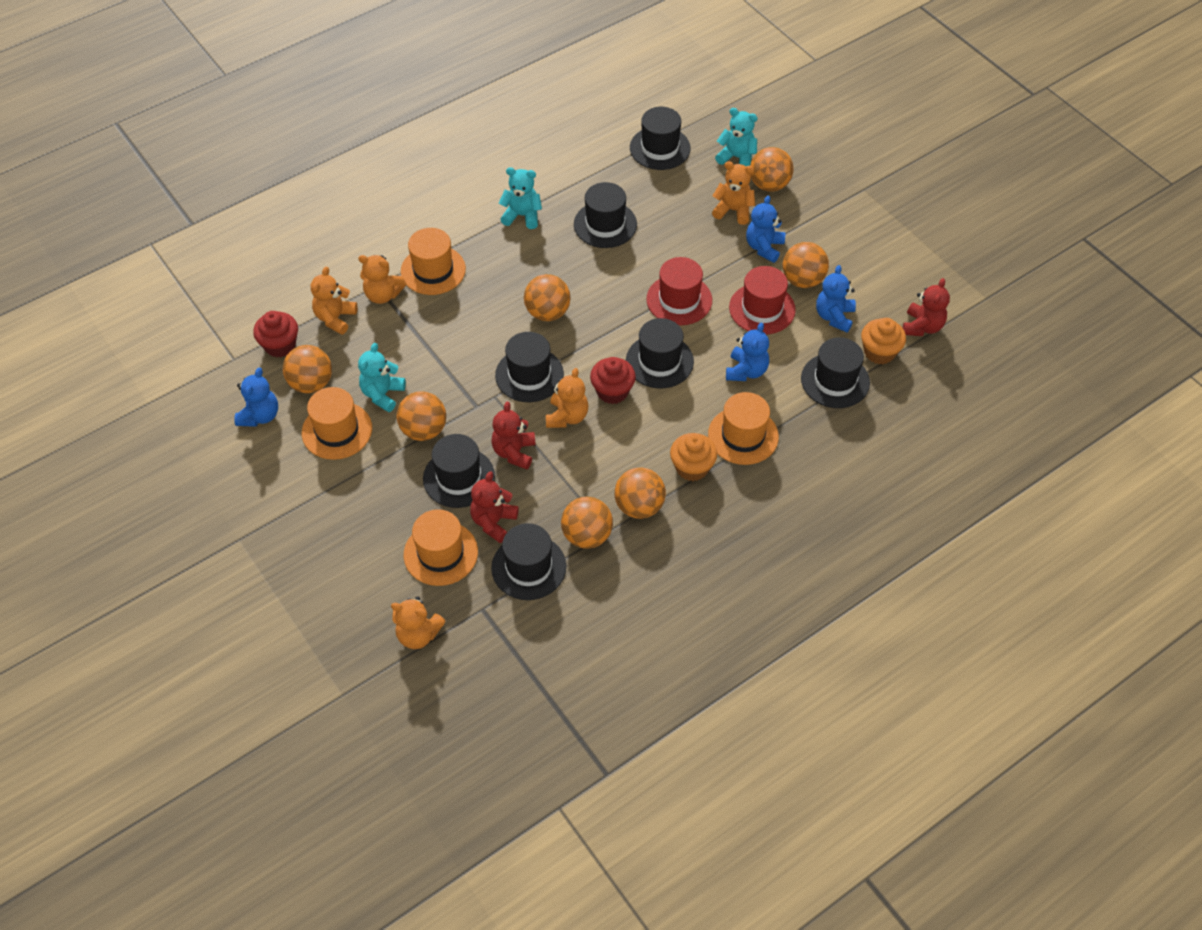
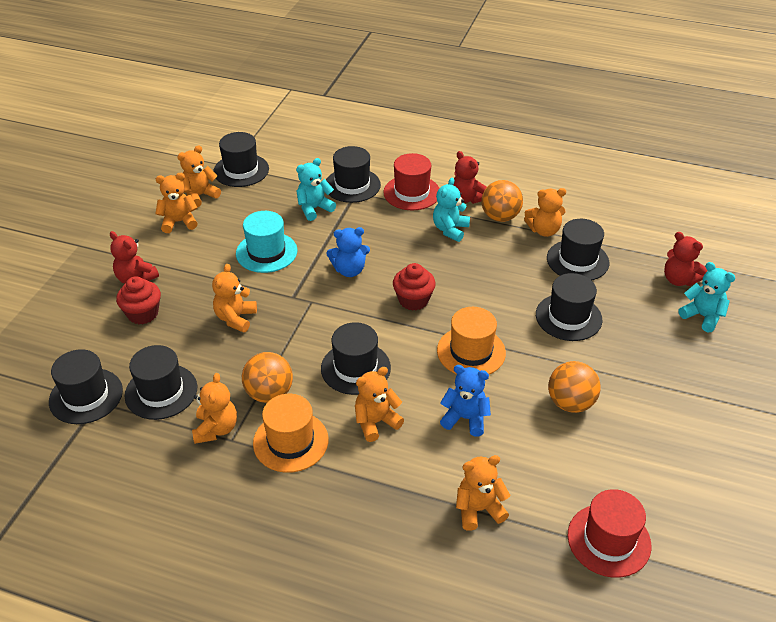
blue teddy bear: [235,368,278,427] [726,322,769,381] [746,196,785,263] [816,265,856,332] = 4 -> [327,227,370,277] [440,365,491,437] = 2
orange ball: [283,345,332,393] [397,391,446,441] [524,274,571,321] [561,497,613,549] [614,467,666,519] [750,147,794,192] [783,242,829,288] = 7 -> [242,352,293,403] [481,180,523,222] [548,361,600,413] = 3
orange cupcake: [670,433,717,481] [861,318,906,364] = 2 -> none = 0
orange hat: [302,387,372,460] [401,228,466,295] [404,509,478,586] [708,392,779,465] = 4 -> [253,394,329,473] [437,307,506,374] = 2
orange teddy bear: [311,267,358,335] [358,255,406,304] [391,596,446,649] [546,368,589,428] [712,161,755,225] = 5 -> [155,173,198,233] [177,145,221,207] [192,373,237,444] [212,264,257,333] [355,367,404,442] [456,455,510,531] [524,188,566,237] = 7
turquoise hat: none = 0 -> [236,211,297,273] = 1

